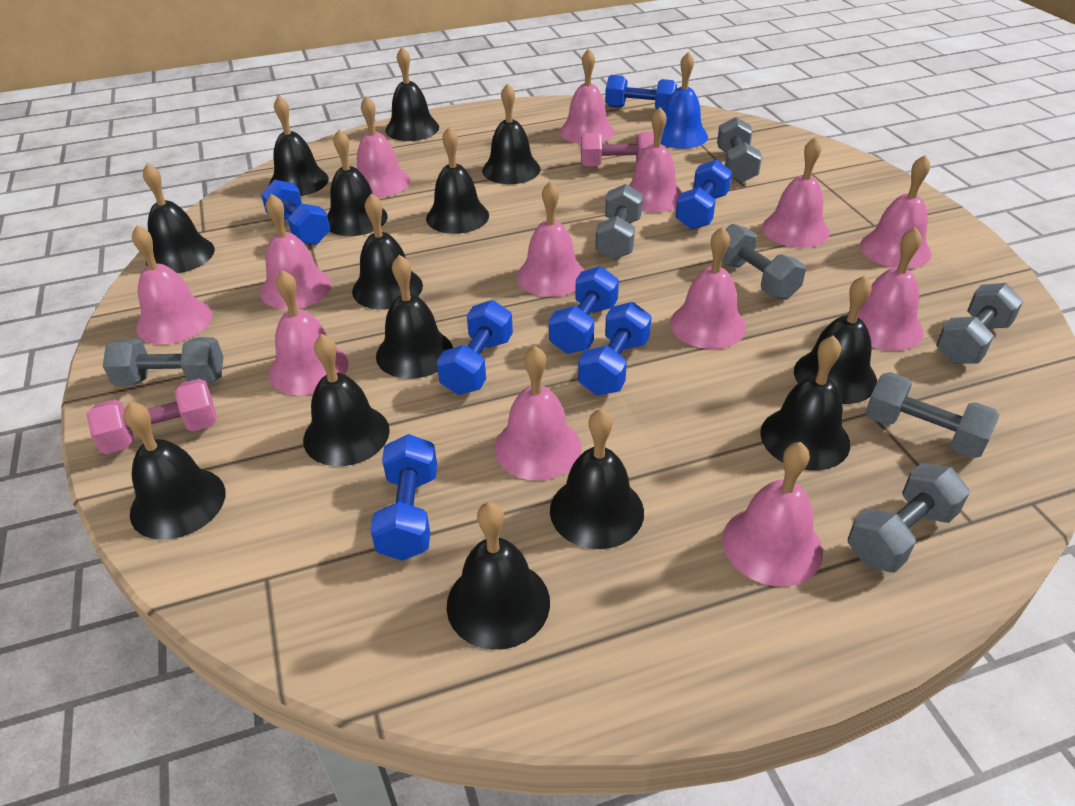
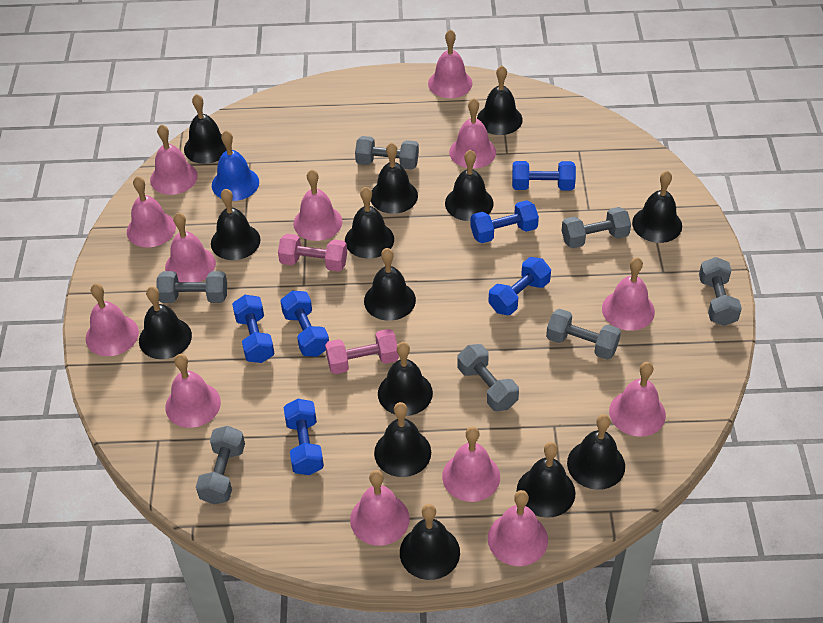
blue dumbbell: [261,180,330,245] [370,434,437,561] [437,300,513,395] [549,266,619,354] [578,302,652,395] [605,75,677,111] [675,160,732,230] = 7 -> [232,295,275,363] [280,291,329,357] [284,399,324,475] [470,200,539,243] [488,257,551,315] [512,161,576,190] = 6

